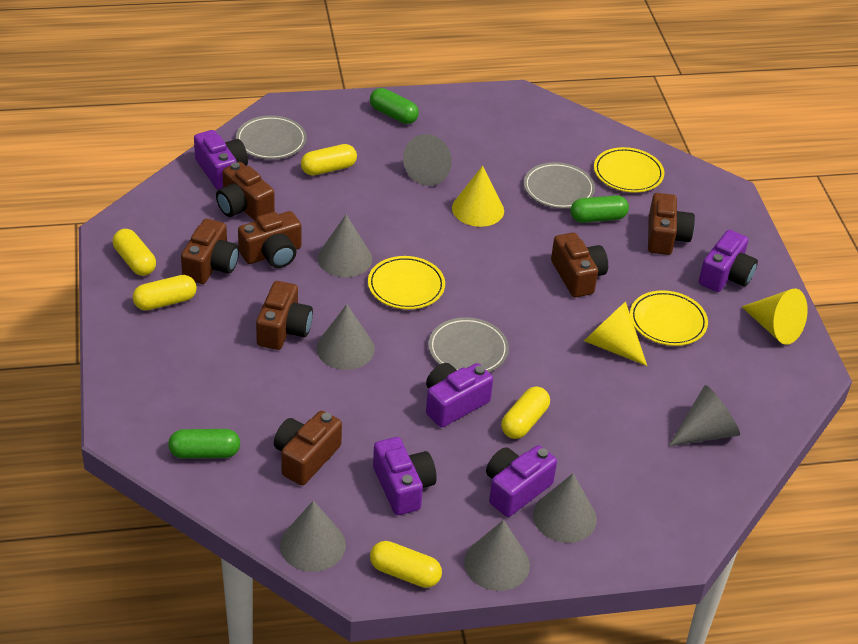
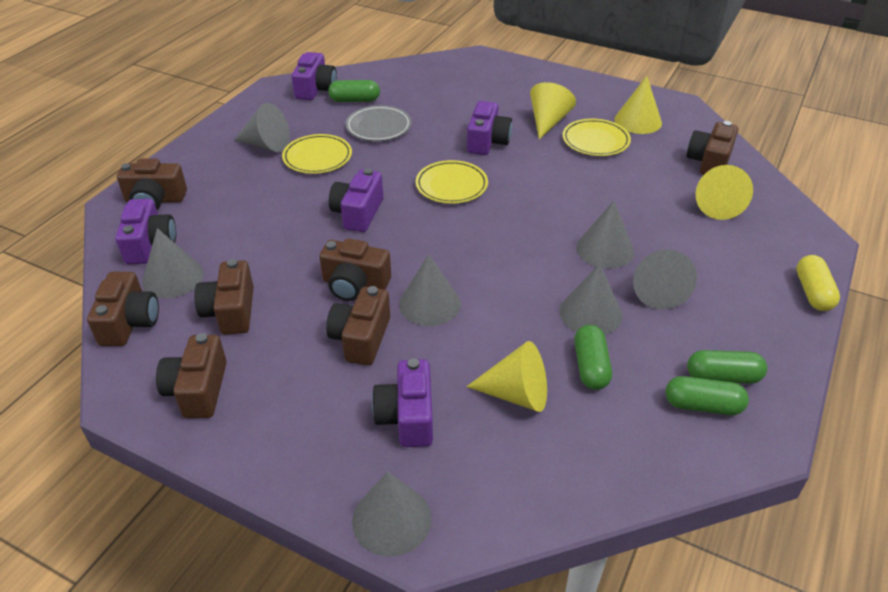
green capsule: [168,429,240,459] [370,88,419,124] [570,195,629,223] = 3 -> [328,80,380,102] [574,325,612,390] [665,376,749,415] [687,350,767,384] = 4
grey plate: [236,115,307,160] [428,317,509,372] [524,162,595,209] = 3 -> [345,105,412,141] = 1
yellow capsule: [113,229,156,276] [133,275,197,310] [301,144,357,176] [370,541,442,588] [501,386,550,439] = 5 -> [796,255,840,311] = 1
yellow cone: [452,166,504,227] [584,301,647,366] [742,289,808,345] = 3 -> [466,341,547,412] [530,82,576,139] [614,76,662,134] [695,165,753,220] = 4

